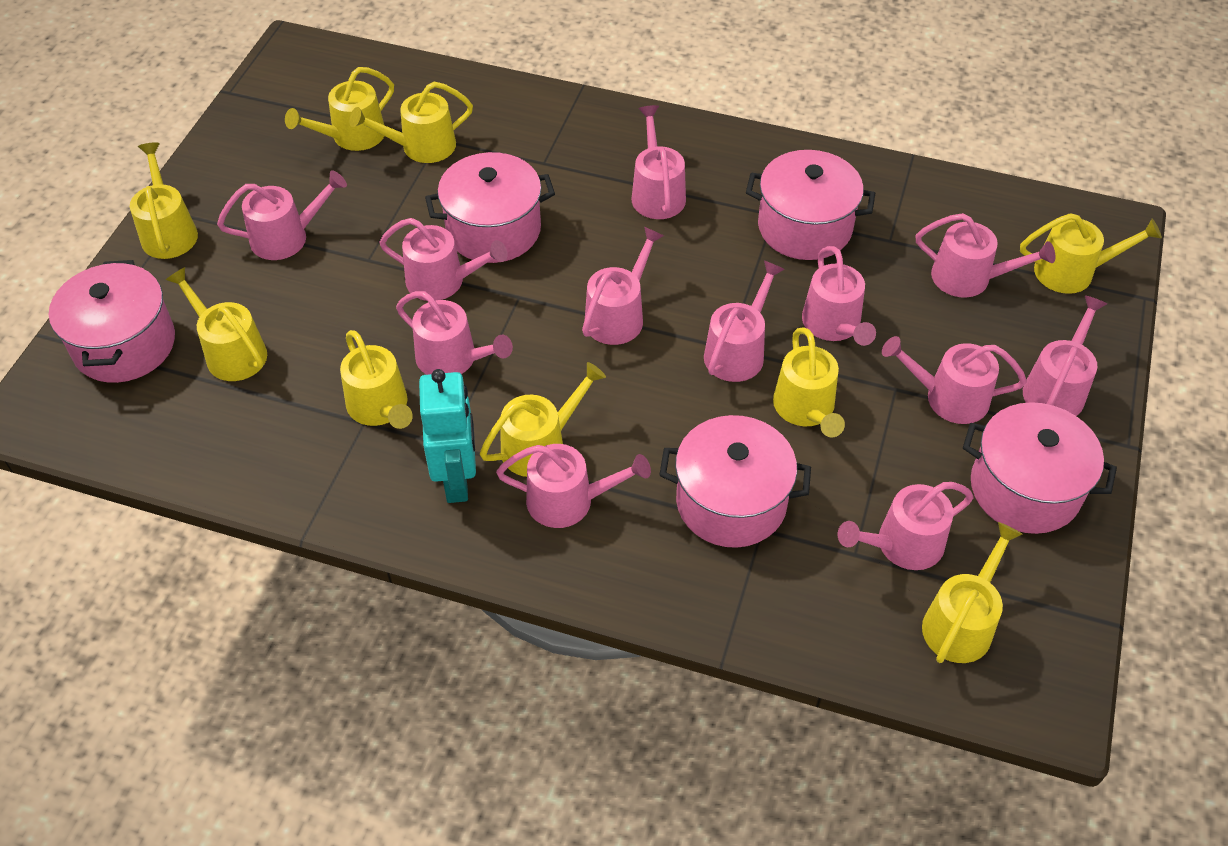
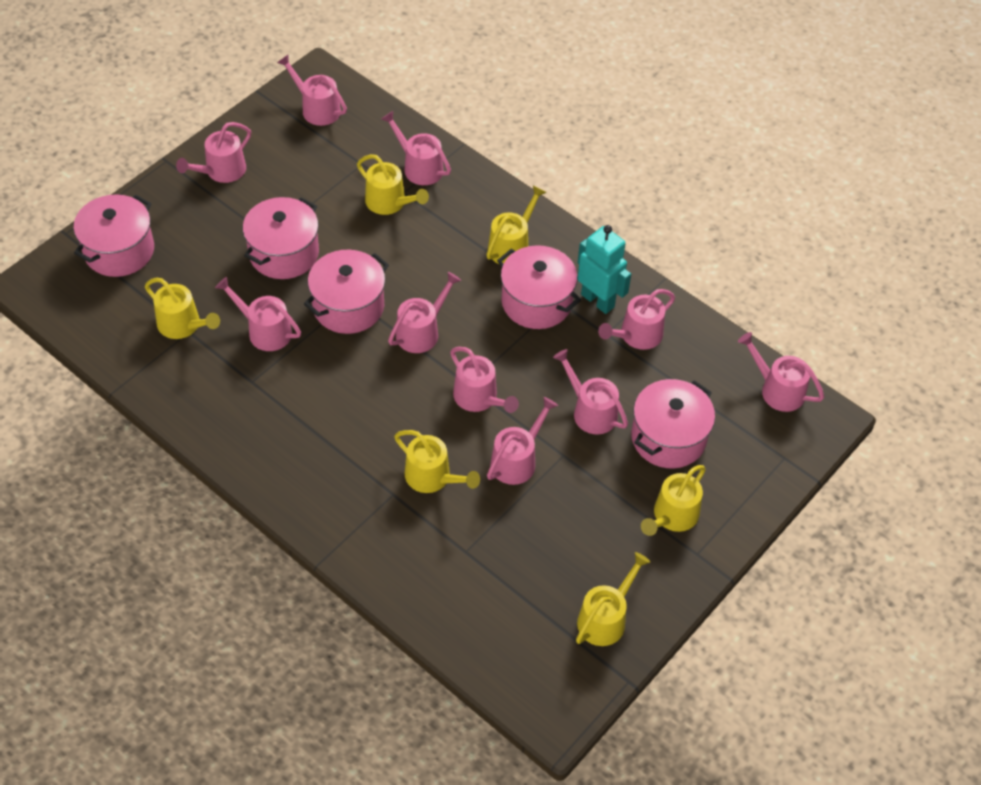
pink watering can: [217,170,347,260] [379,218,508,301] [396,291,513,375] [496,444,651,528] [582,227,664,345] [632,105,686,219] [704,260,785,382] [802,246,876,346] [838,482,974,570] [882,336,1027,424] [916,213,1055,297] [1023,295,1107,416] = 12 -> [176,122,251,183] [215,277,301,351] [277,54,347,126] [382,111,451,185] [388,272,461,353] [450,347,519,413] [487,397,558,485] [553,349,628,435] [598,289,675,350] [738,332,824,412] = 10
yellow watering can: [130,142,198,259] [166,267,267,381] [285,67,394,151] [340,330,413,429] [349,82,473,163] [480,362,606,477] [773,327,845,437] [922,522,1022,663] [1020,213,1162,294] = 9 -> [145,278,220,339] [357,154,429,215] [394,430,480,493] [486,185,546,264] [576,552,650,646] [641,465,706,536] = 6

